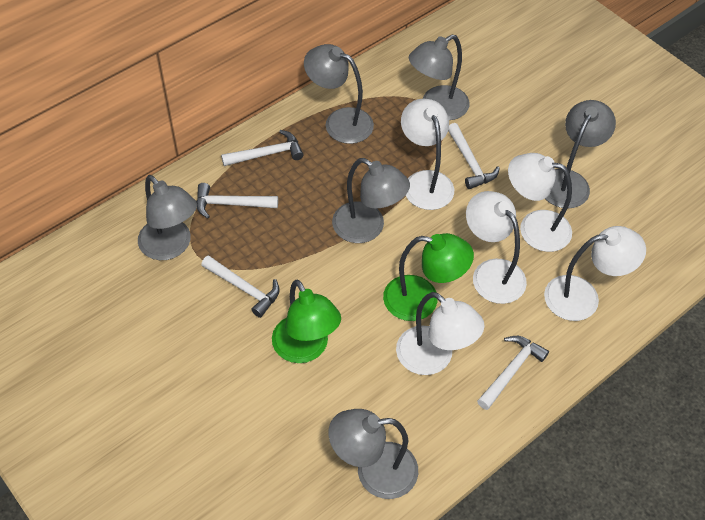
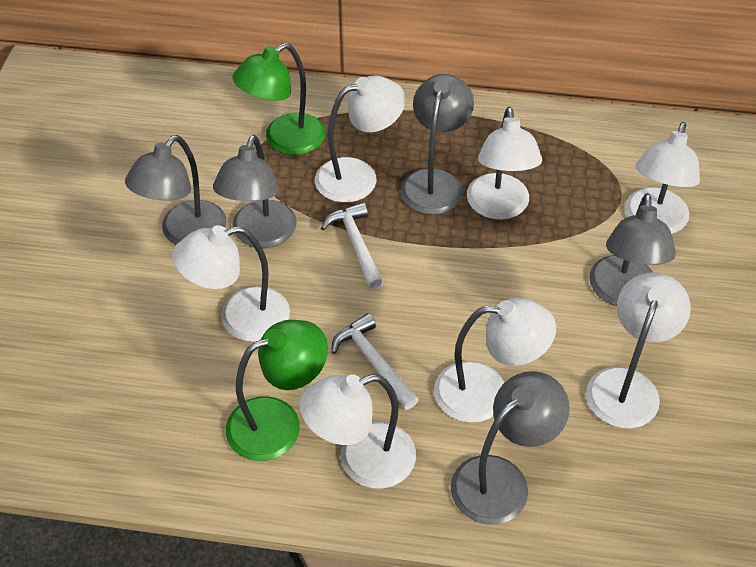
grey lamp: [138,175,197,260] [304,44,374,144] [329,409,418,499] [332,158,410,243] [409,35,469,120] [545,100,616,208] = 6 -> [125,135,226,245] [213,135,297,248] [401,74,474,215] [451,371,570,525] [589,193,676,306] = 5
white hammer: [196,183,278,219] [201,255,279,318] [221,130,303,166] [448,123,500,189] [477,336,549,410] = 5 -> [321,202,384,290] [331,313,419,410] = 2
white lamp: [396,292,485,375] [401,99,454,210] [466,191,527,304] [508,153,572,252] [544,226,646,321] = 5 -> [172,225,290,342] [300,374,416,489] [315,75,406,203] [434,298,556,423] [467,107,542,220] [586,273,691,429] [625,122,700,234] = 7

